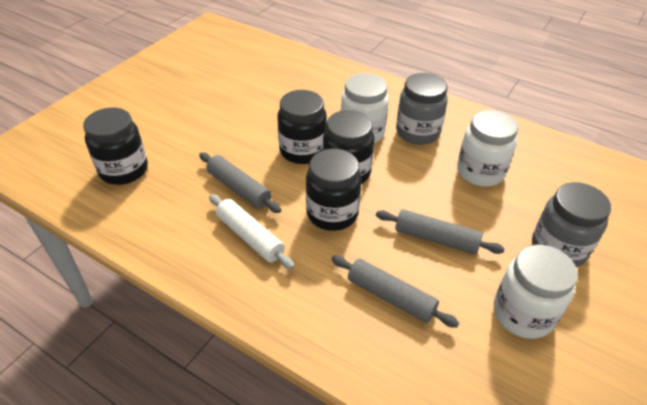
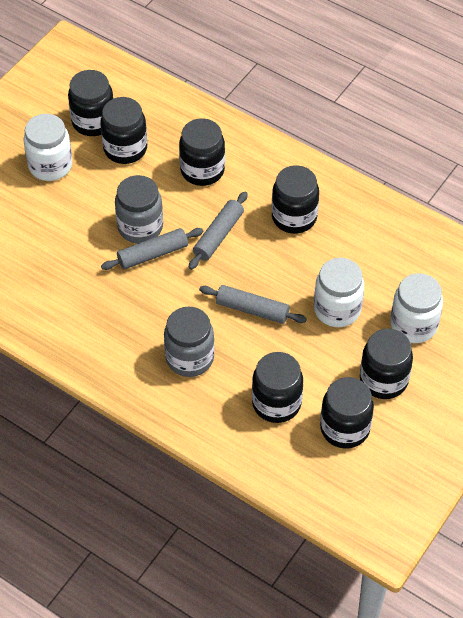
black jar: [83,108,148,185] [277,90,327,164] [306,149,362,231] [323,110,374,184] = 4 -> [68,70,113,136] [100,97,147,164] [179,118,225,186] [252,352,303,423] [272,165,319,234] [320,377,374,449] [360,328,413,399] = 7
white rolling pin: [209,194,294,269] = 1 -> none = 0

